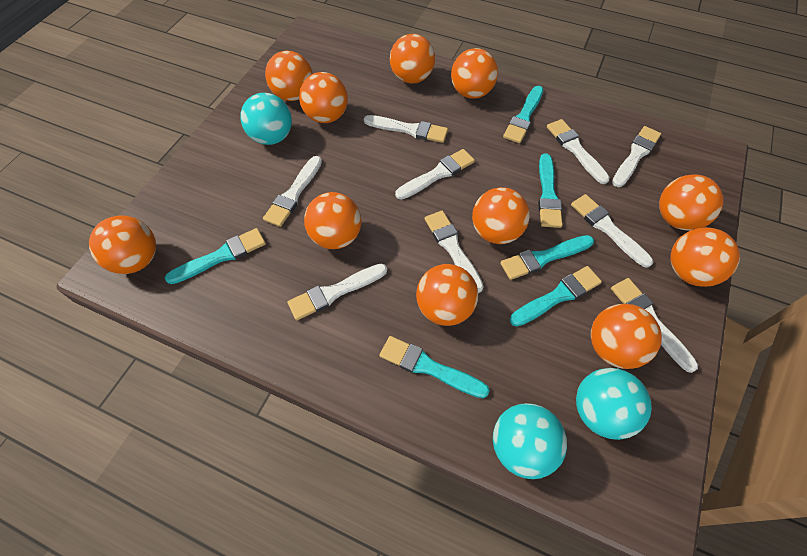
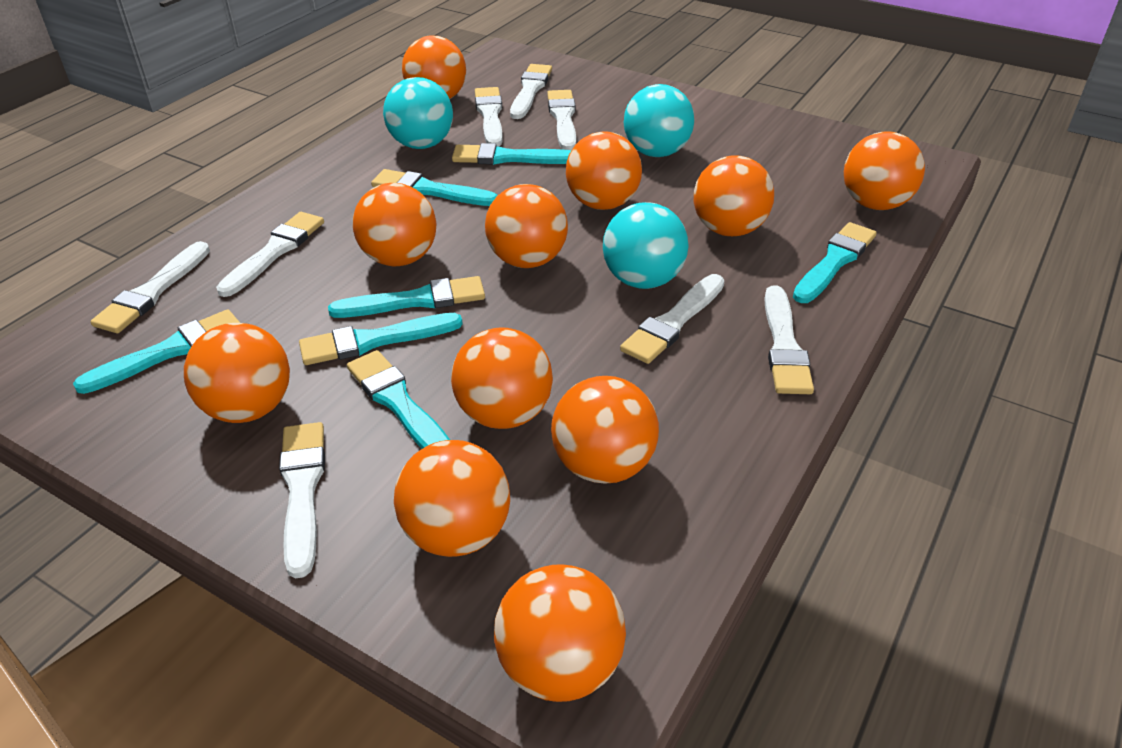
turquoise brush: [165,228,266,284] [379,336,490,398] [500,235,594,280] [503,86,543,143] [510,266,602,327] [538,153,562,228] = 6 -> [73,309,240,394] [299,313,463,365] [328,276,485,318] [347,350,450,449] [371,169,498,206] [452,143,572,165] [793,222,877,303] = 7
white brush: [263,156,322,227] [287,264,387,320] [364,115,448,143] [395,149,475,200] [425,211,484,293] [547,119,610,184] [571,194,653,267] [611,278,698,373] [612,126,661,187] = 9 -> [90,241,210,333] [216,212,324,297] [279,422,325,579] [475,87,503,147] [510,64,552,119] [547,90,576,150] [620,274,725,364] [764,285,814,394] = 8

